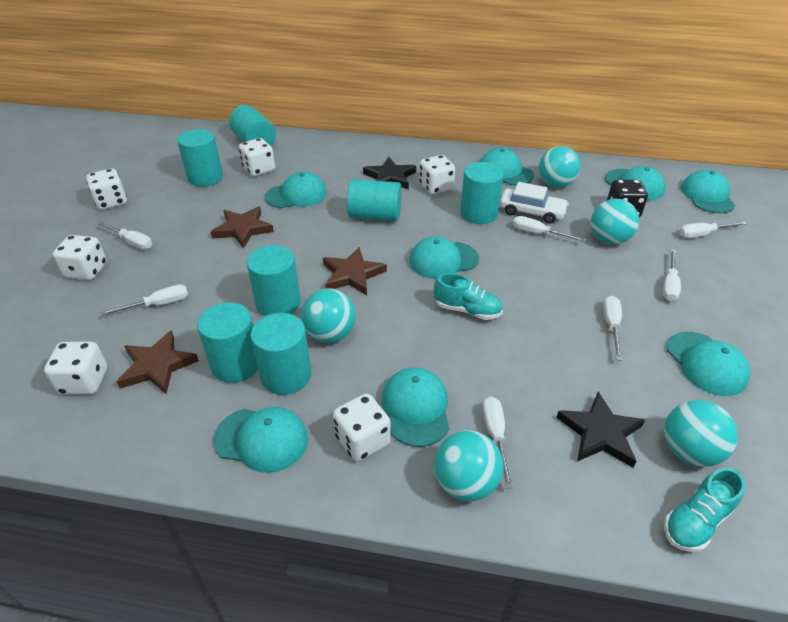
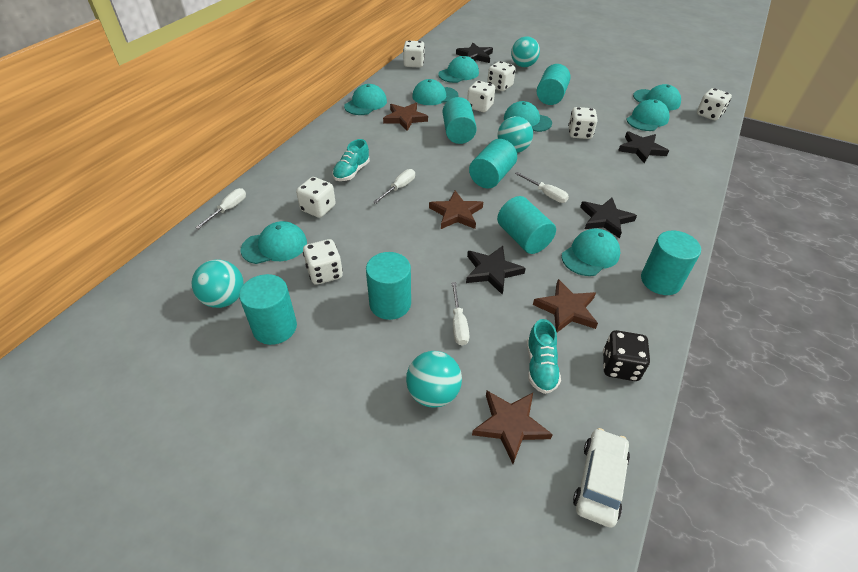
black star: [363,157,416,189] [556,392,645,467] = 2 -> [456,43,493,63] [466,246,526,295] [580,198,637,239] [618,131,669,163] = 4
brown star: [117,330,199,394] [211,206,274,248] [323,247,387,295] = 3 -> [383,103,428,131] [429,191,483,229] [472,391,553,464] [533,279,598,332] = 4
turquoise ball: [301,288,356,343] [434,431,504,501] [539,146,581,188] [591,199,639,245] [664,400,738,467] = 5 -> [192,260,244,308] [406,351,462,408] [497,116,533,153] [511,36,540,67] = 4
white dice: [44,342,107,395] [53,235,107,280] [86,169,127,210] [239,138,275,176] [333,394,391,461] [419,155,455,195] = 6 -> [296,177,336,218] [303,239,343,285] [403,41,425,68] [467,81,495,112] [487,61,516,91] [568,107,598,139] [697,88,732,121] = 7
white screwdriver: [97,221,152,249] [101,284,188,316] [483,397,513,488] [513,216,585,242] [603,296,622,361] [663,249,681,301] [679,221,747,238] = 7 -> [195,188,246,229] [373,169,415,204] [451,282,470,346] [515,172,569,203] = 4

